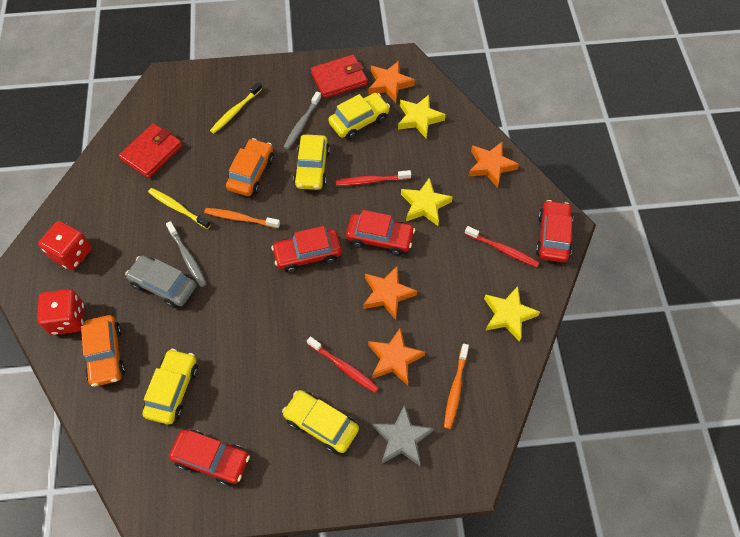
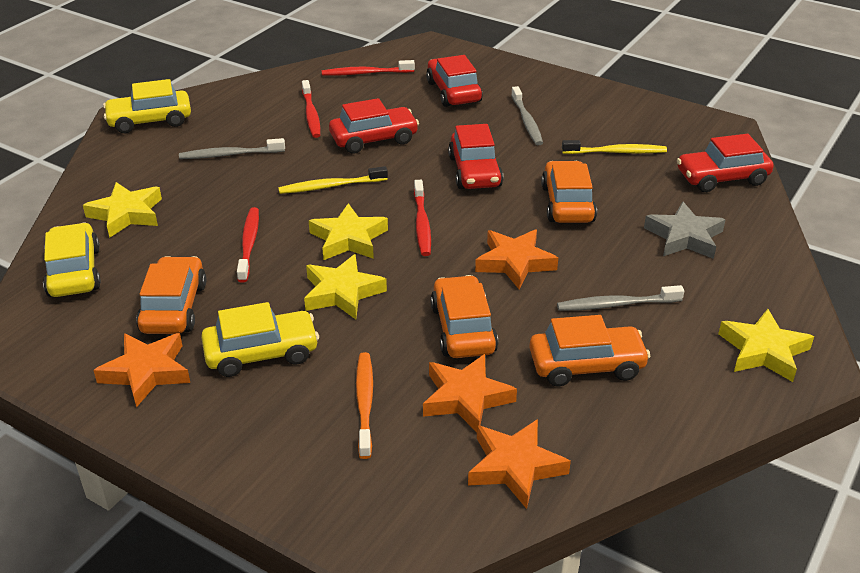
grey car: [125,255,196,308] = 1 -> none = 0
grey toothbrush: [166,221,206,287] [284,91,322,150] = 2 -> [179,138,285,159] [511,86,543,145] [557,285,684,311] = 3
orange car: [81,315,126,387] [226,138,274,196] = 2 -> [136,256,206,334] [430,275,498,358] [529,315,651,387] [541,161,597,223] = 4
orange toothbrush: [204,208,280,228] [444,344,469,429] = 2 -> [356,352,373,459] = 1
red dice: [37,289,84,335] [38,221,92,270] = 2 -> none = 0
red toothbrush: [307,336,379,393] [336,170,411,186] [465,226,539,267] = 3 -> [237,207,259,283] [302,80,321,138] [322,60,415,76] [414,180,431,256] = 4
red wallet: [119,124,183,178] [311,55,367,98] = 2 -> none = 0
yellow car: [142,349,198,424] [282,390,359,454] [293,135,330,190] [329,93,390,140] = 4 -> [43,223,101,297] [103,79,191,133] [201,302,319,377] = 3
yellow star: [398,95,446,138] [401,177,453,226] [484,286,540,342] = 3 -> [83,182,162,238] [304,254,387,319] [309,203,388,260] [718,309,814,382] = 4

